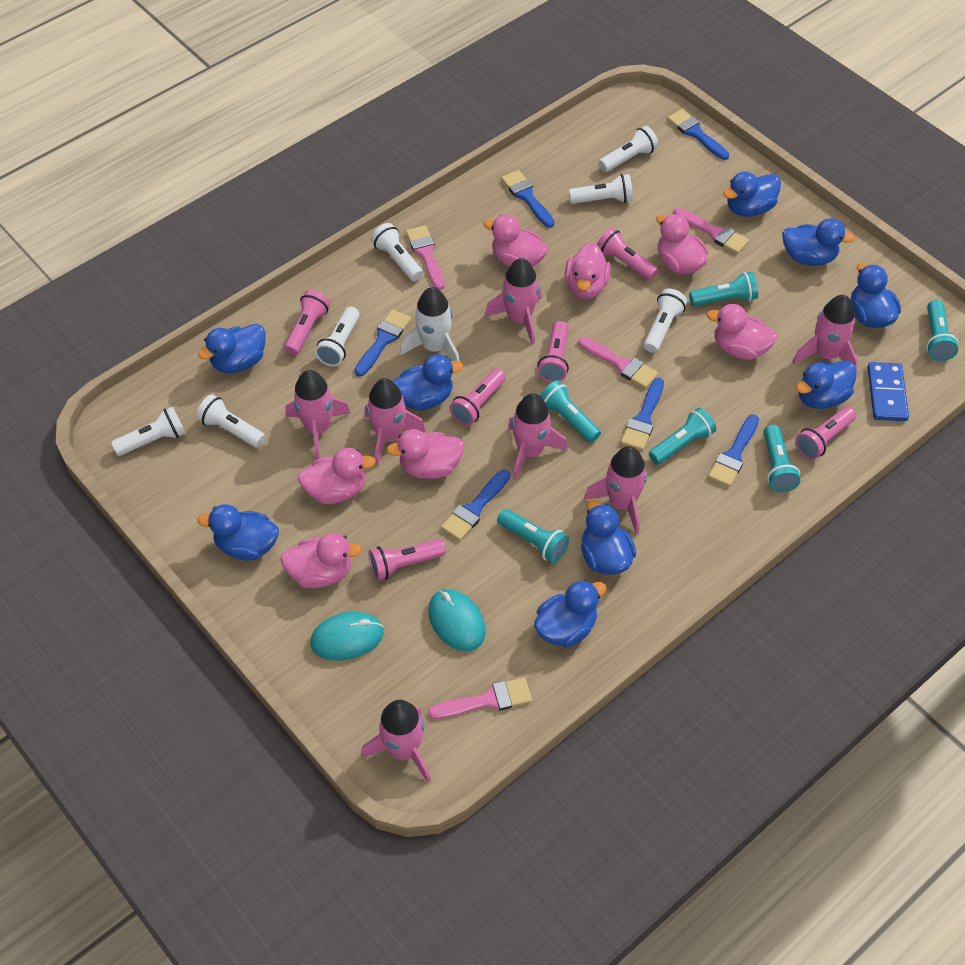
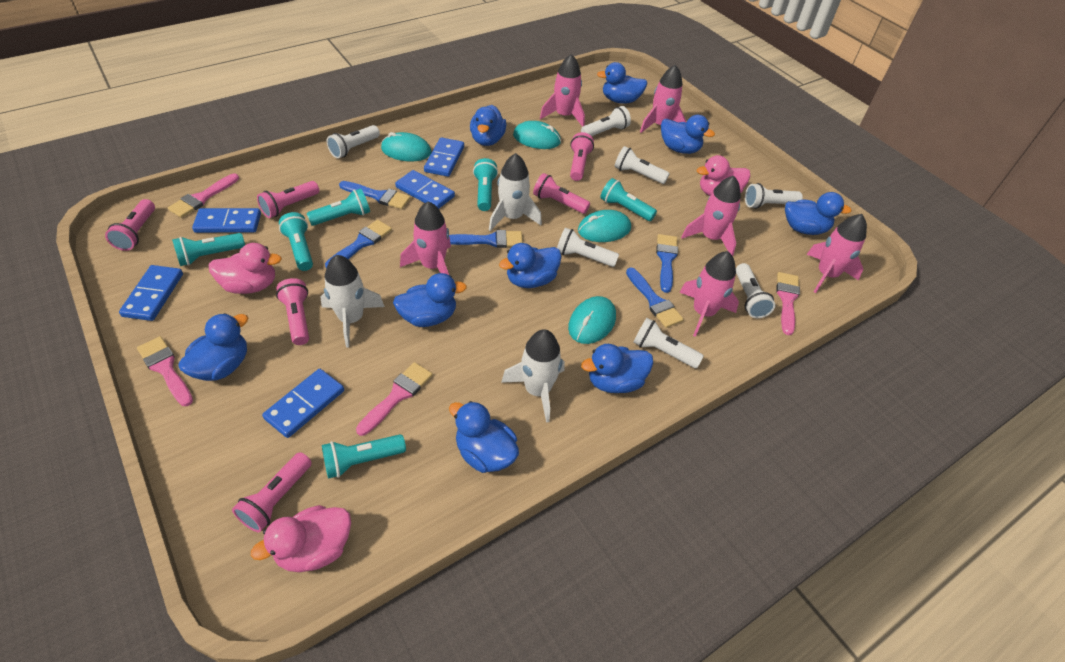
blue brush: [354,309,411,377] [441,470,510,541] [501,170,554,228] [621,378,664,450] [667,109,729,160] [708,414,759,487] = 6 -> [325,220,392,268] [339,181,411,209] [449,230,523,248] [626,267,684,328] [656,234,678,293] = 5
blue domino: [867,362,909,421] = 1 -> [119,265,183,321] [192,208,261,233] [262,369,344,438] [395,170,455,209] [424,137,464,177] = 5
pink duck: [280,533,362,588] [298,448,376,504] [386,429,464,479] [483,214,548,267] [565,243,611,299] [656,214,708,274] [706,304,777,360] = 7 -> [208,243,282,294] [251,505,351,572] [697,155,750,196] = 3
pink rocket: [285,370,351,459] [361,700,431,783] [364,378,426,466] [485,258,541,345] [508,393,568,480] [584,446,647,534] [792,295,858,370] = 7 -> [400,201,451,275] [540,54,585,127] [640,64,686,133] [679,251,739,337] [681,176,741,256] [806,214,867,293] = 6
turquoise mouse: [310,612,384,660] [428,589,486,651] = 2 -> [381,132,432,161] [513,121,561,149] [568,296,616,344] [578,210,631,242] = 4
white rocket: [400,287,460,362] = 1 -> [320,255,384,348] [489,153,542,231] [501,329,565,423] = 3

